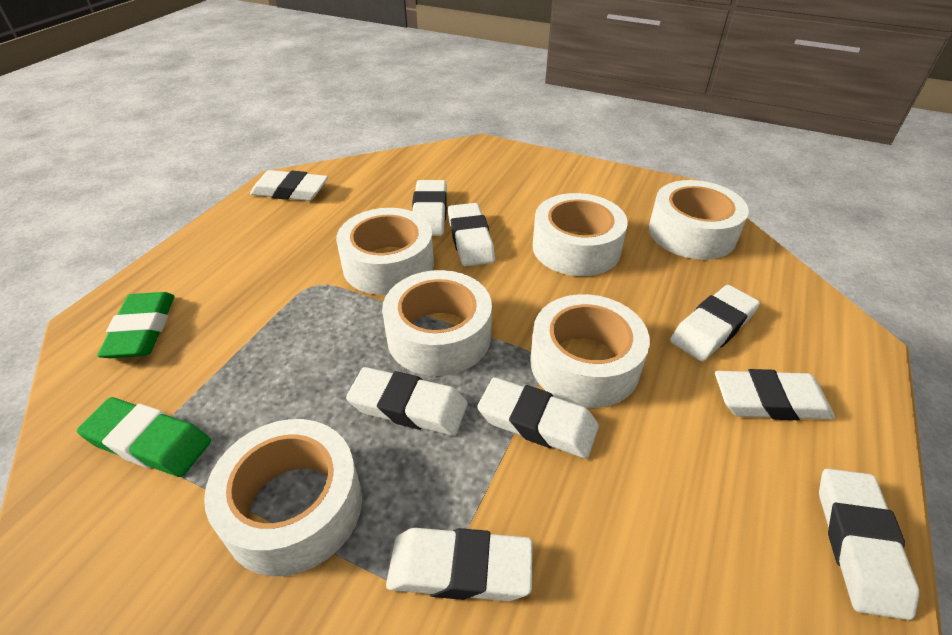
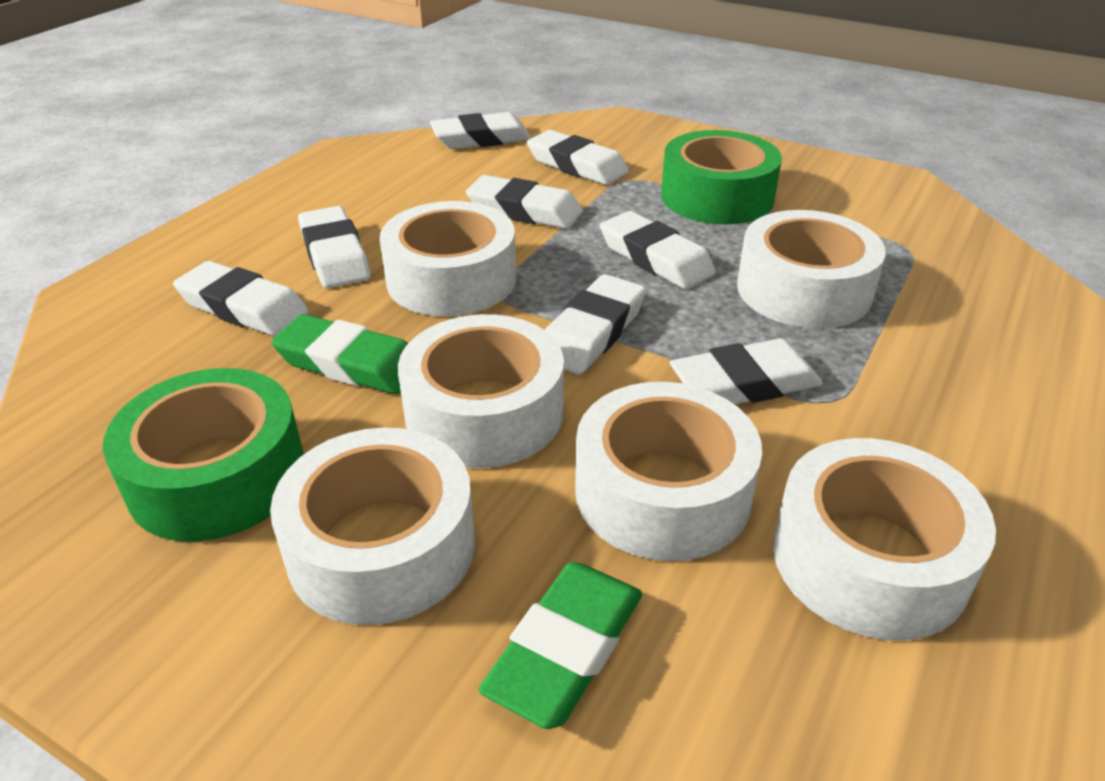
green tape: none = 0 -> [103,368,304,542] [661,130,782,224] = 2
white eraser: [250,170,328,201] [346,367,468,436] [386,528,533,601] [412,180,447,236] [448,203,495,266] [477,377,599,459] [670,285,760,361] [715,369,835,420] [819,468,919,620] = 9 -> [173,261,308,336] [298,206,371,288] [430,112,531,149] [466,175,583,229] [527,130,629,185] [545,274,646,375] [600,211,716,289] [670,338,823,404] = 8

